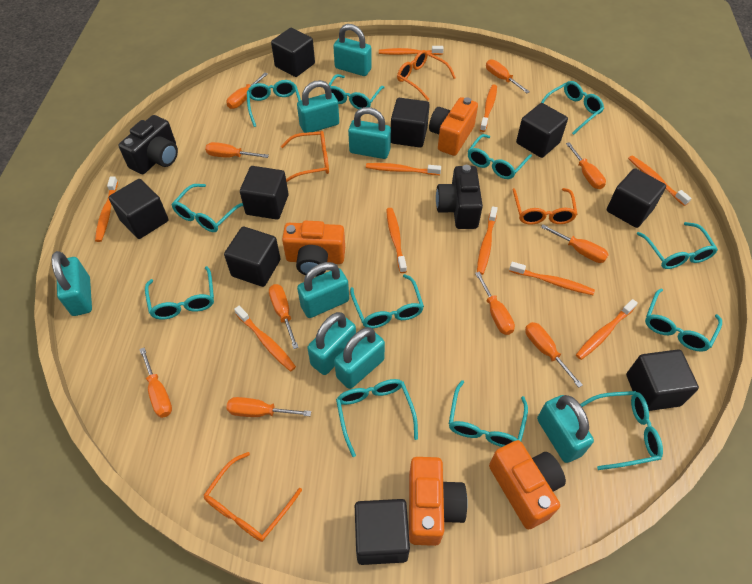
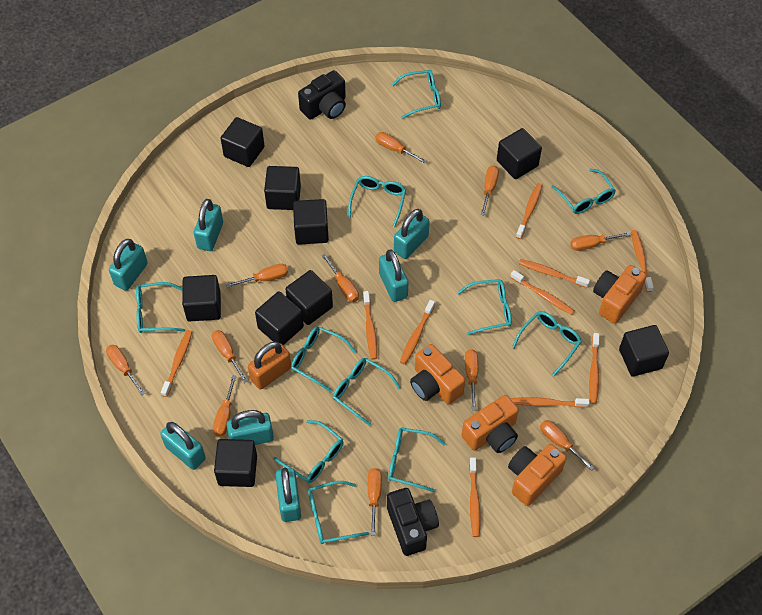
orange glasses: [203,452,302,542] [281,131,329,182] [397,50,456,101] [512,188,577,225] = 4 -> none = 0
orange padlock: none = 0 -> [248,341,291,390] = 1
orange screwdriver: [139,347,172,418] [205,142,269,158] [226,397,311,417] [227,73,268,109] [269,284,299,349] [475,272,515,335] [486,59,530,93] [525,322,583,388] [541,224,609,263] [566,142,606,189] = 10 -> [106,345,145,395] [212,330,248,383] [213,375,237,437] [226,264,288,288] [322,254,359,302] [368,468,382,536] [375,132,427,164] [465,349,479,410] [481,166,499,216] [540,420,594,471] [570,232,631,251] = 11
turquoise glasses: [145,266,214,320] [171,184,243,232] [247,80,301,127] [329,74,385,109] [336,379,418,457] [350,274,424,328] [449,380,528,447] [468,134,532,179] [541,81,604,135] [580,391,663,470] [637,222,718,269] [645,288,722,352] = 12 -> [136,282,185,333] [273,420,344,483] [291,327,356,392] [308,481,369,544] [333,358,401,426] [348,176,406,228] [388,428,446,493] [392,70,441,119] [457,279,512,335] [512,311,582,376] [551,169,616,214] = 11
turquoise padlock: [52,251,92,316] [297,80,339,133] [297,262,349,318] [307,312,356,375] [333,24,372,76] [334,327,385,389] [348,107,391,159] [537,395,594,463] = 8 -> [109,239,148,291] [160,422,206,470] [194,199,223,251] [227,410,274,445] [275,468,301,522] [379,249,408,302] [394,209,430,259] = 7

